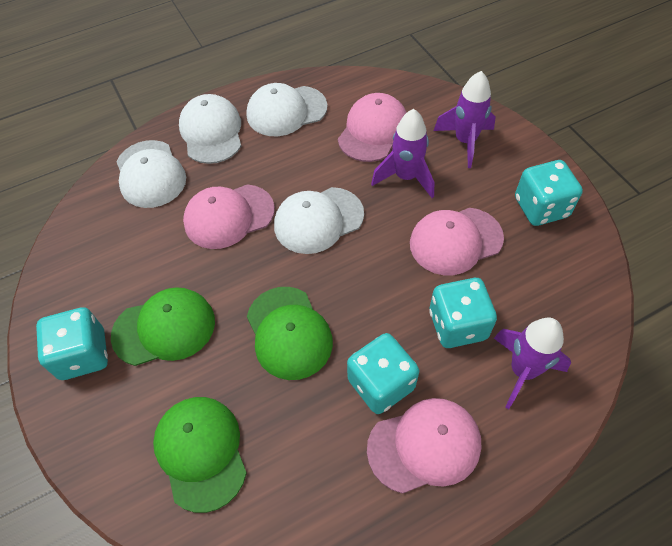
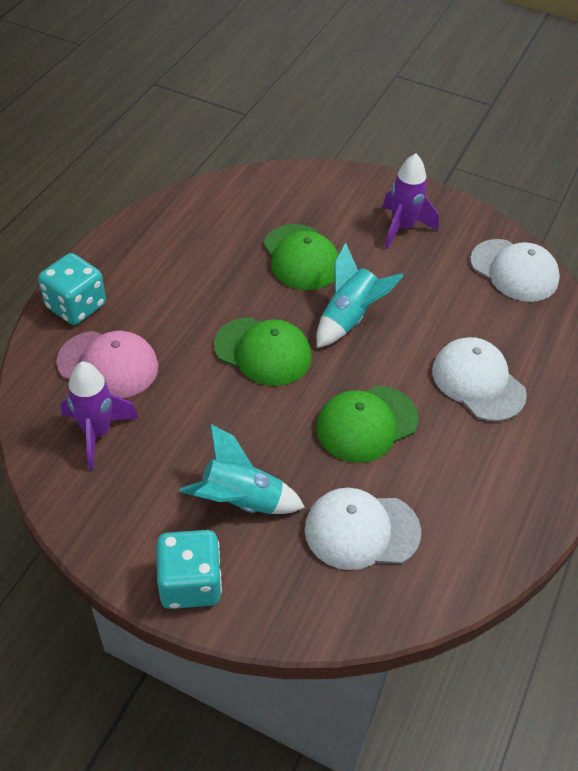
pink cap: [183,184,275,249] [338,93,407,162] [367,398,481,494] [410,208,504,275] = 4 -> [56,331,158,398] = 1
purple rocket: [371,109,434,198] [434,71,496,168] [494,317,571,409] = 3 -> [61,362,139,470] [383,153,439,249] = 2
turquoise dice: [36,307,108,380] [347,333,419,414] [429,278,497,348] [515,160,583,226] = 4 -> [38,253,106,325] [157,530,222,609] = 2
turquoise rocket: none = 0 -> [179,424,305,514] [316,243,404,348] = 2
white cap: [116,140,186,208] [179,94,241,164] [247,83,328,136] [274,187,364,254] = 4 -> [305,488,421,570] [432,337,527,422] [470,239,560,302] = 3

